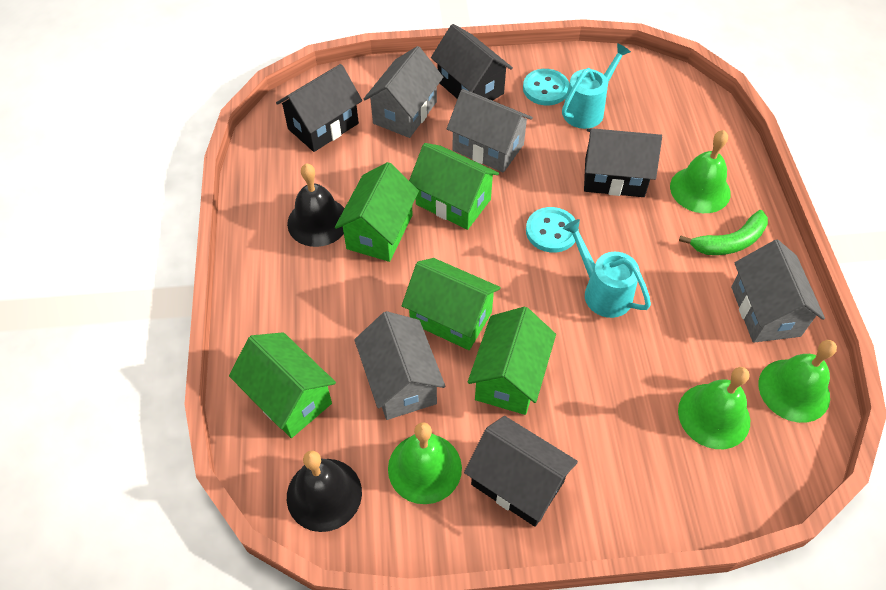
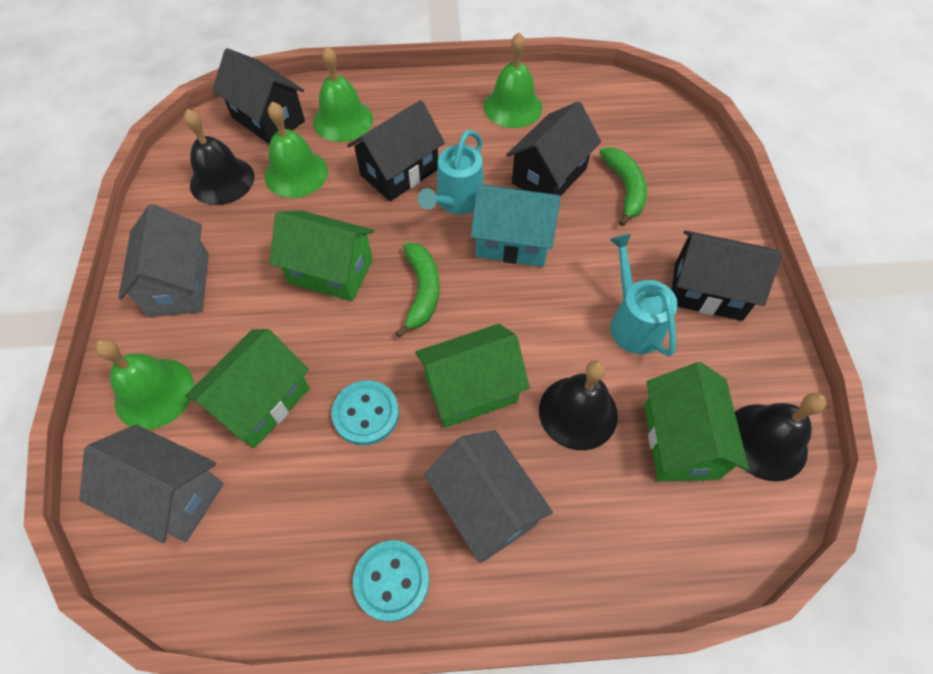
black bell: [287,163,345,247] [287,451,362,532] = 2 -> [184,109,254,205] [539,360,618,450] [735,392,827,482] = 3
green banana: [679,210,768,255] = 1 -> [395,243,440,338] [599,147,647,226] = 2
green house: [229,332,336,438] [335,162,419,262] [402,258,501,350] [409,143,499,230] [468,307,556,415] = 5 -> [185,329,310,448] [269,210,374,301] [415,324,530,428] [644,362,749,482] = 4
grey house: [354,311,445,420] [364,46,443,138] [447,89,533,173] [731,240,825,342] = 4 -> [79,425,224,543] [118,204,209,317] [424,430,553,563] = 3
turquoise house: none = 0 -> [471,185,561,267] = 1

